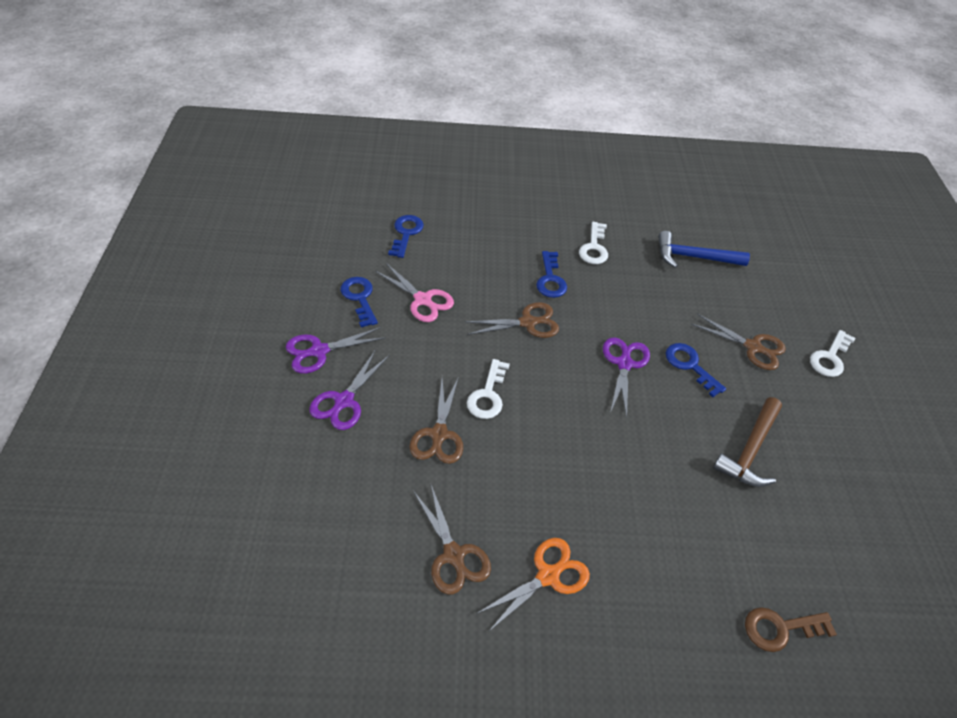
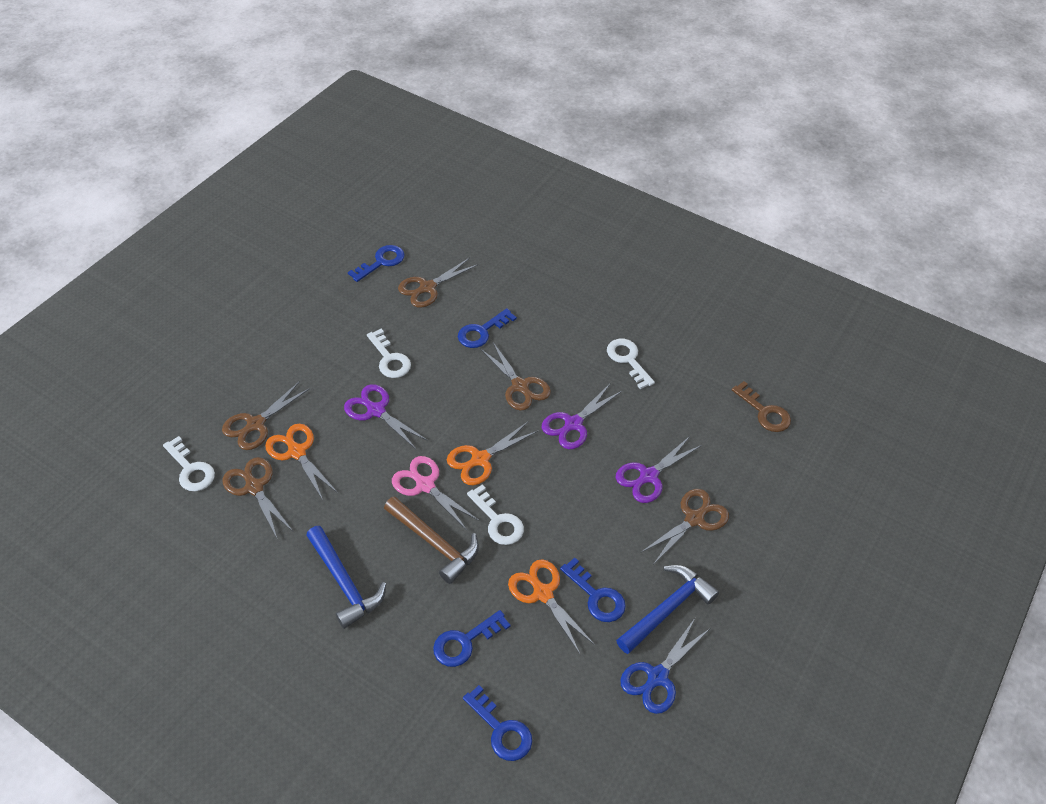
blue hammer: [658,231,750,268] = 1 -> [306,526,386,629] [616,565,719,654] = 2
blue key: [341,277,378,327] [388,215,424,258] [536,251,567,298] [666,343,726,397] = 4 -> [348,245,405,282] [433,610,511,667] [458,308,517,348] [463,685,532,761] [560,557,626,622] = 5
blue scissors: none = 0 -> [620,618,709,714] = 1
brown scissors: [409,377,463,464] [414,485,491,594] [465,302,559,338] [691,314,786,370] = 4 -> [222,381,310,450] [222,457,293,538] [398,258,477,308] [480,342,551,411] [641,489,729,564] = 5
orange scissors: [476,538,590,632] = 1 -> [265,424,338,500] [447,422,538,485] [508,559,595,654] = 3
white key: [467,359,510,419] [579,222,608,264] [810,330,856,377] = 3 -> [163,436,215,491] [367,329,411,378] [467,485,524,545] [607,339,655,389] = 4

